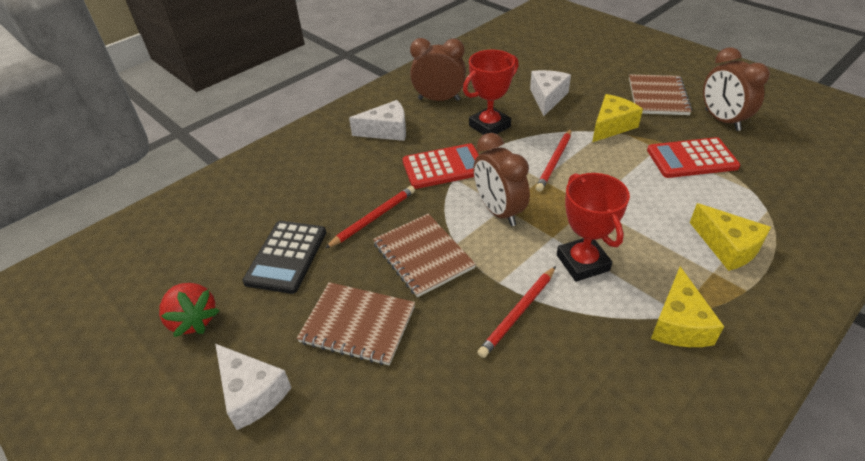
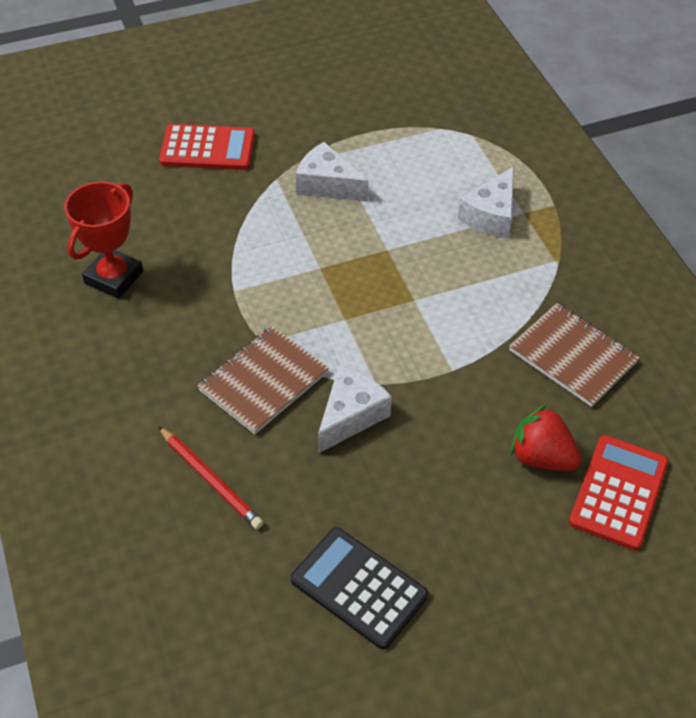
brown clock: [410,38,466,101] [473,133,530,226] [703,47,770,131] = 3 -> none = 0
brown notebook: [297,282,415,365] [373,214,476,297] [629,74,692,115] = 3 -> [198,326,329,434] [509,303,640,407] = 2
red pencil: [325,186,415,248] [477,266,556,358] [536,129,572,192] = 3 -> [158,426,264,529] = 1
red trophy: [463,50,519,135] [557,173,630,282] = 2 -> [64,182,143,299] = 1
yellow cheese: [592,94,643,142] [651,267,724,347] [690,203,771,271] = 3 -> none = 0

